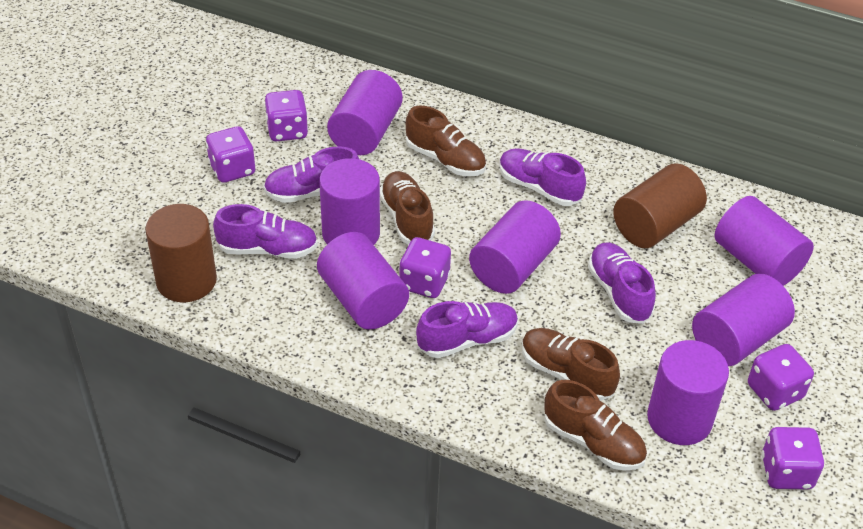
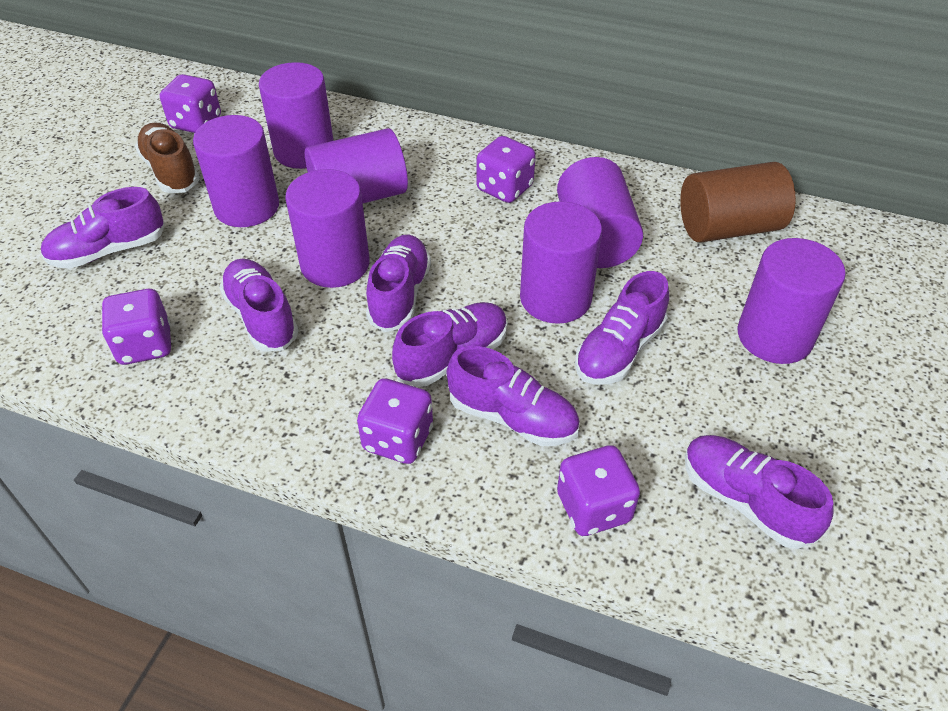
brown cylinder: [145,204,217,302] [613,163,707,248] = 2 -> [680,162,796,243] = 1
brown shoe: [380,171,435,244] [406,106,486,176] [522,328,620,401] [544,380,647,471] = 4 -> [135,122,200,193] = 1
purple shoe: [213,204,318,259] [263,146,359,203] [416,301,518,358] [499,148,586,206] [588,242,656,324] = 5 -> [41,187,165,269] [219,259,299,352] [366,235,431,332] [392,302,508,387] [447,346,580,446] [575,271,669,385] [685,435,833,549] = 7

